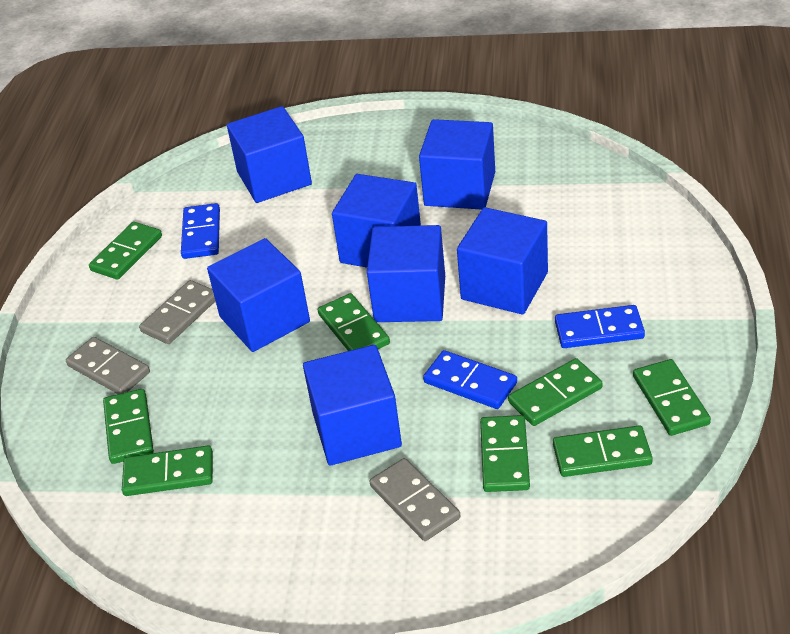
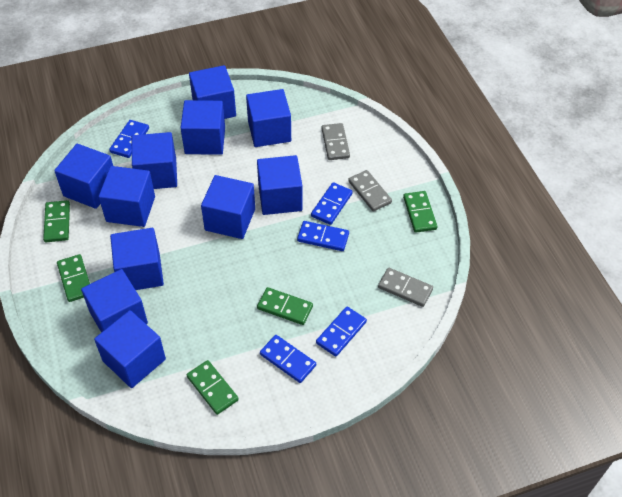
blue cube: [207,238,310,352] [227,106,312,203] [303,345,402,466] [332,174,421,267] [367,225,445,322] [419,119,495,210] [457,207,548,315] = 7 -> [54,144,113,209] [81,269,148,333] [94,310,166,388] [99,166,155,227] [110,228,164,290] [132,132,177,189] [181,100,225,155] [189,65,236,119] [201,175,255,239] [246,89,291,147] [257,155,302,215] = 11
blue domino: [181,203,220,259] [423,350,517,409] [555,305,645,348] = 3 -> [109,120,149,158] [260,335,316,383] [297,221,349,251] [311,182,353,225] [316,306,367,357] = 5
green domino: [89,222,162,280] [103,389,154,464] [122,446,213,496] [318,293,390,351] [480,415,530,492] [508,358,602,426] [553,425,653,477] [633,359,711,436] = 8 -> [43,200,70,242] [57,254,90,302] [187,360,239,415] [257,287,313,325] [403,191,437,233] = 5

